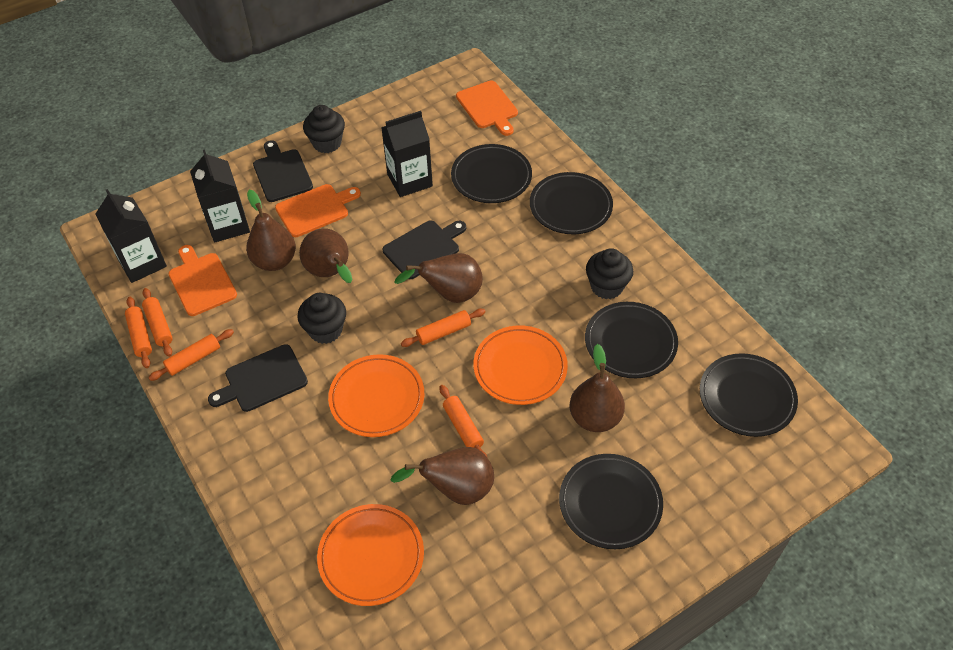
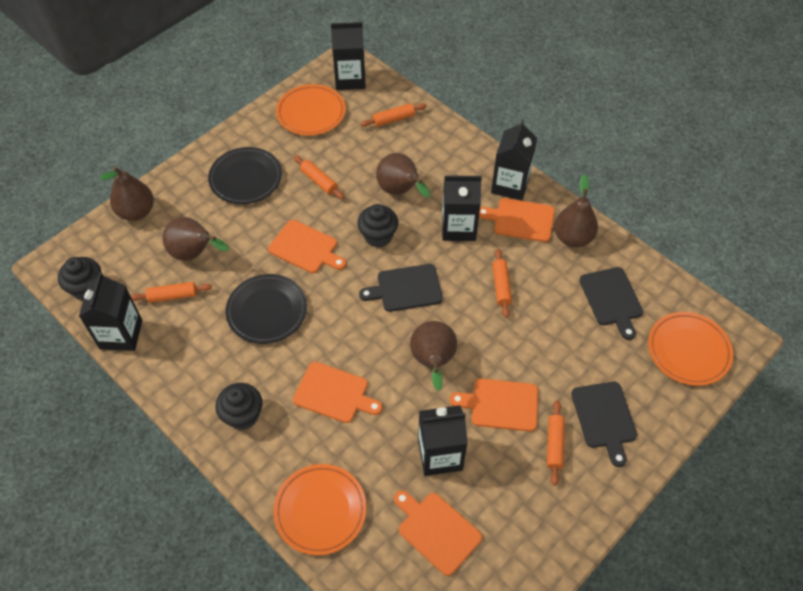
black carton: [96,189,167,283] [190,149,250,243] [381,111,433,197] = 3 -> [79,272,142,351] [331,22,366,90] [418,405,468,476] [442,176,482,241] [491,120,537,201] = 5
black plate: [451,144,532,203] [530,172,613,234] [559,454,663,549] [585,302,678,378] [700,353,798,437] = 5 -> [208,147,282,204] [225,274,307,344] = 2
orange cutting board: [168,245,237,316] [275,184,361,237] [456,81,518,136] = 3 -> [268,220,346,273] [293,362,382,423] [394,490,482,576] [450,378,538,432] [479,198,555,242] = 5

